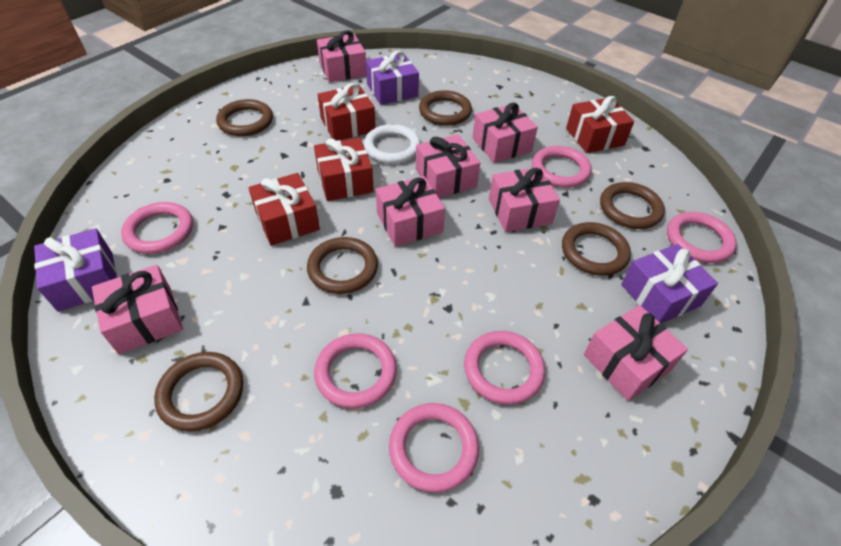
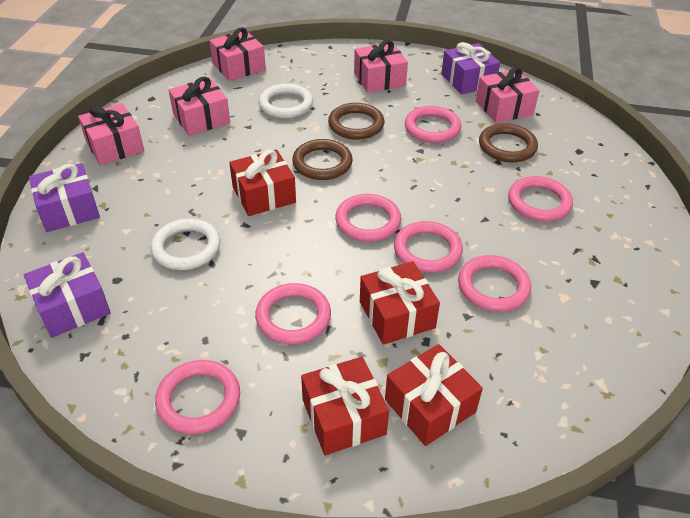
brown ring: [154,352,243,432] [216,99,273,136] [307,237,378,294] [419,90,472,126] [562,222,631,276] [600,182,665,229] = 6 -> [292,139,353,180] [328,103,385,140] [479,123,538,162] = 3
pink gift: [92,265,183,354] [317,31,367,82] [376,176,445,247] [416,134,480,198] [472,102,538,163] [489,167,560,232] [584,305,688,401] = 7 -> [78,103,144,165] [169,77,230,136] [209,27,266,81] [354,40,408,93] [476,67,539,123] = 5
pink ring: [121,202,193,254] [314,333,397,409] [389,403,479,493] [464,331,545,405] [532,146,592,188] [667,212,737,263] = 6 -> [155,360,240,434] [255,283,331,344] [335,194,401,242] [394,221,463,273] [405,106,461,143] [458,255,531,312] [508,176,573,222] = 7
white ring: [364,124,421,164] = 1 -> [151,218,221,270] [259,84,313,118] = 2

